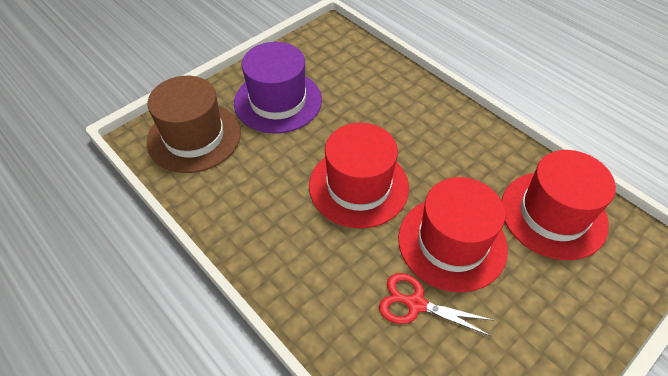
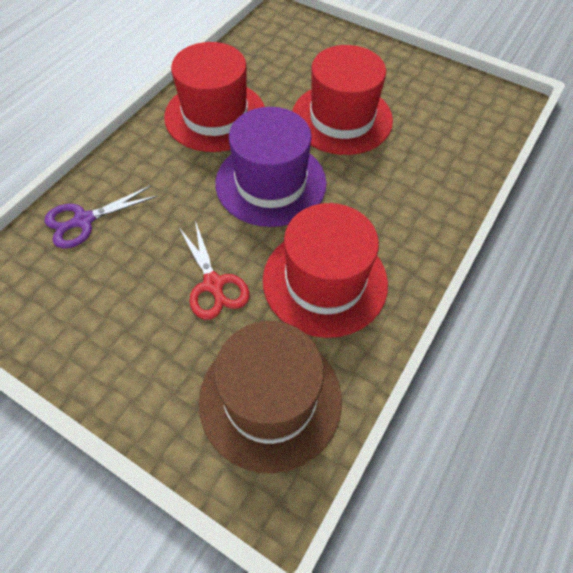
purple scissors: none = 0 -> [44,185,158,249] = 1

